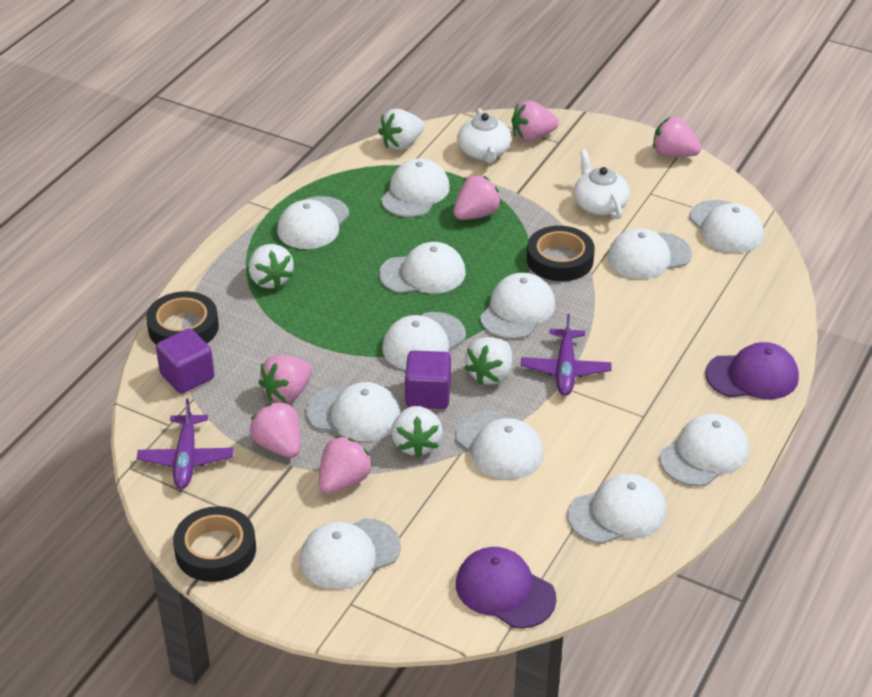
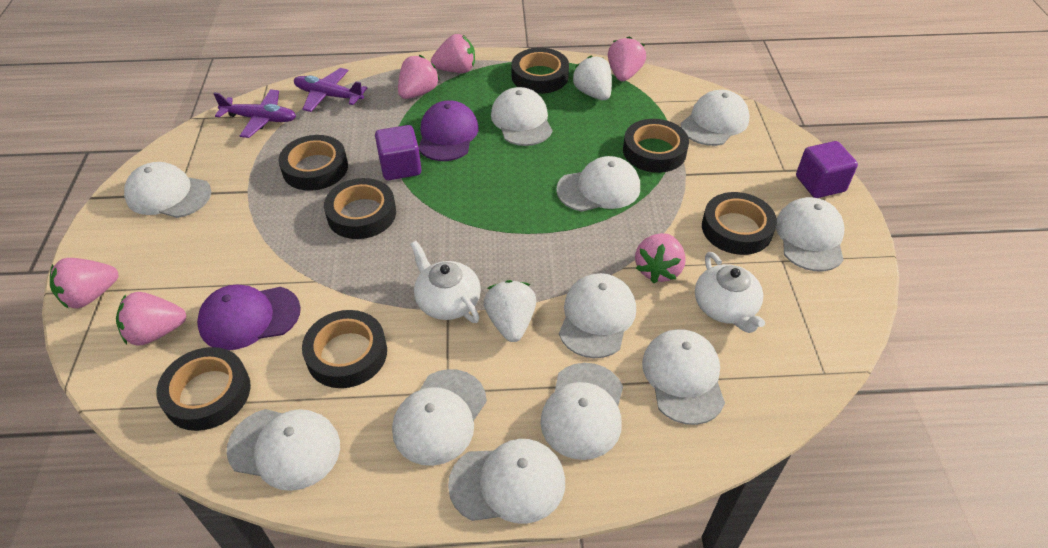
black tape: [146,291,219,344] [173,506,256,582] [527,226,595,281] = 3 -> [156,347,251,431] [278,135,348,191] [302,310,387,388] [324,178,396,239] [511,48,569,94] [623,119,689,173] [702,192,777,255] = 7
white cap: [277,196,349,249] [300,518,401,590] [306,382,400,442] [379,242,466,294] [381,159,450,217] [382,312,466,370] [456,411,544,480] [480,273,555,339] [567,474,666,544] [608,228,692,279] [659,413,749,487] [690,200,764,253] = 12 -> [124,162,211,218] [226,409,340,491] [392,369,487,466] [448,439,565,524] [491,87,552,146] [540,363,623,460] [556,156,640,212] [559,273,636,358] [642,329,725,425] [681,90,750,146] [776,197,844,271] = 11
white strawberry: [249,244,294,290] [378,109,424,150] [391,406,443,458] [464,337,512,385] = 4 -> [484,280,536,342] [572,55,612,100] = 2

